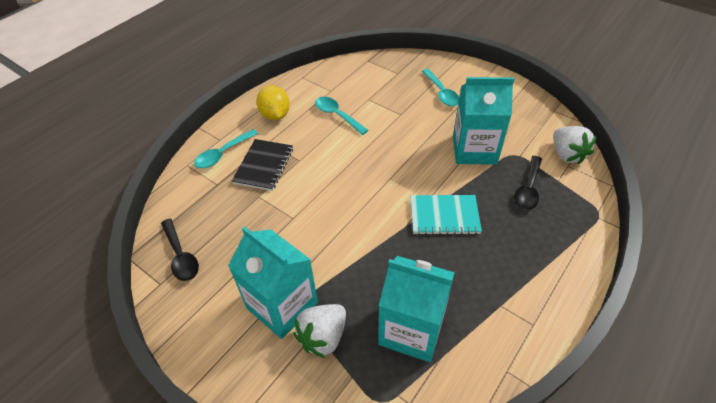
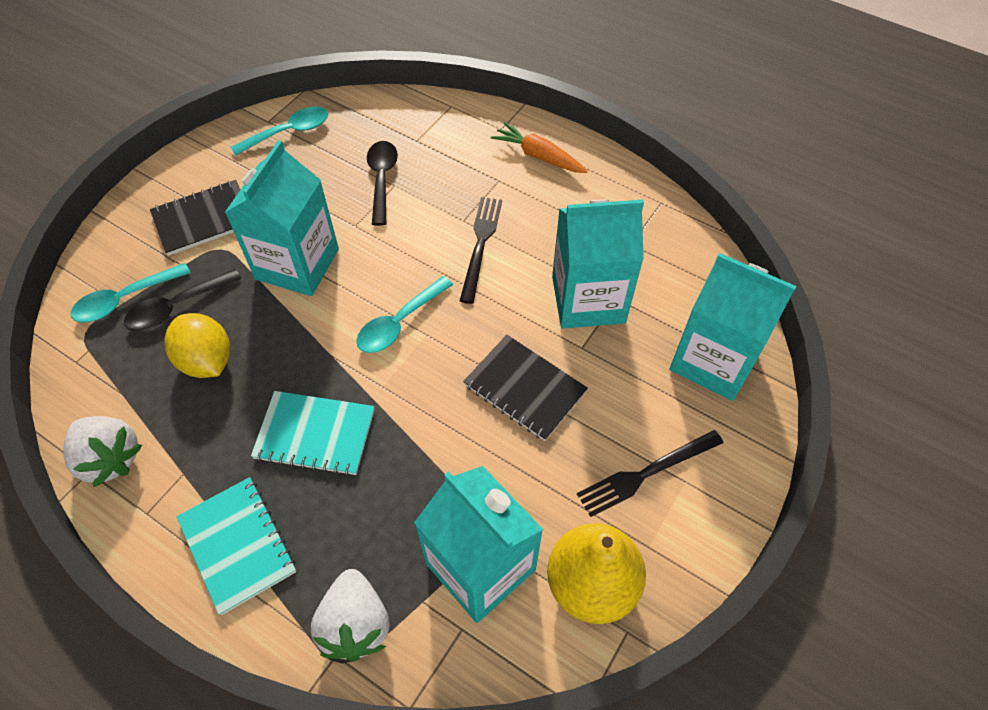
black fork: none = 0 -> [460,197,502,304] [577,430,723,517] = 2
black notebook: [232,139,293,191] = 1 -> [150,180,240,256] [463,335,588,441] = 2
orange carrot: none = 0 -> [491,122,587,173] = 1
turquoise carton: [228,226,318,339] [378,256,455,362] [453,77,514,165] = 3 -> [225,140,339,296] [414,466,543,623] [552,200,644,329] [669,253,796,401] = 4
turquoise notebook: [411,195,482,235] = 1 -> [176,477,296,615] [251,391,374,476] = 2
yellow pear: none = 0 -> [547,523,646,624] = 1

